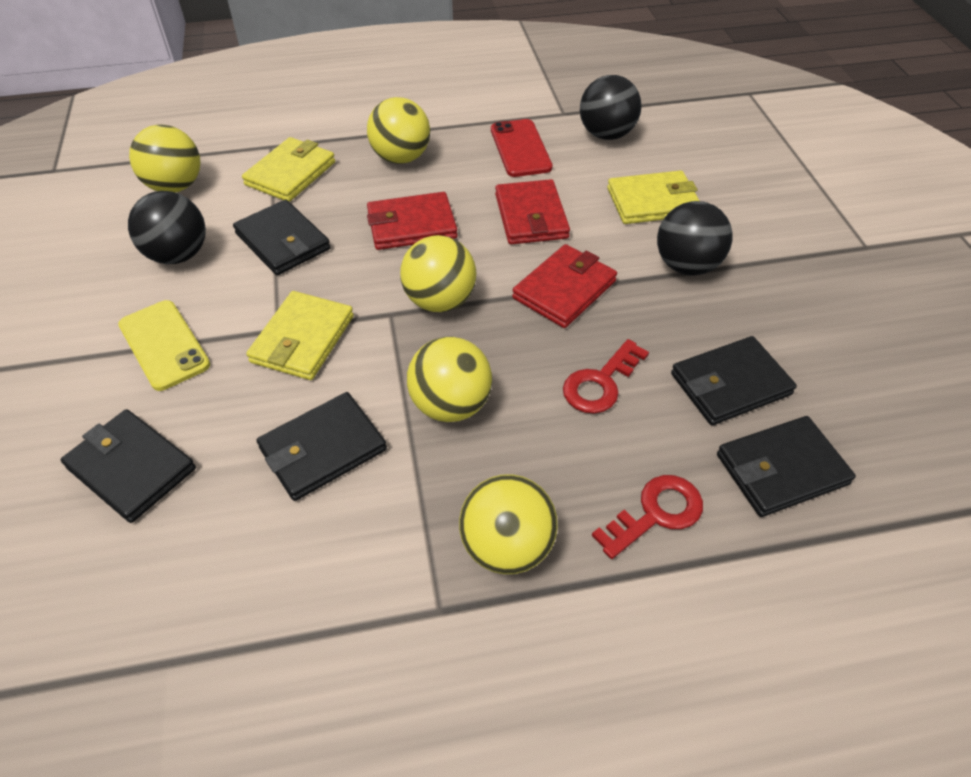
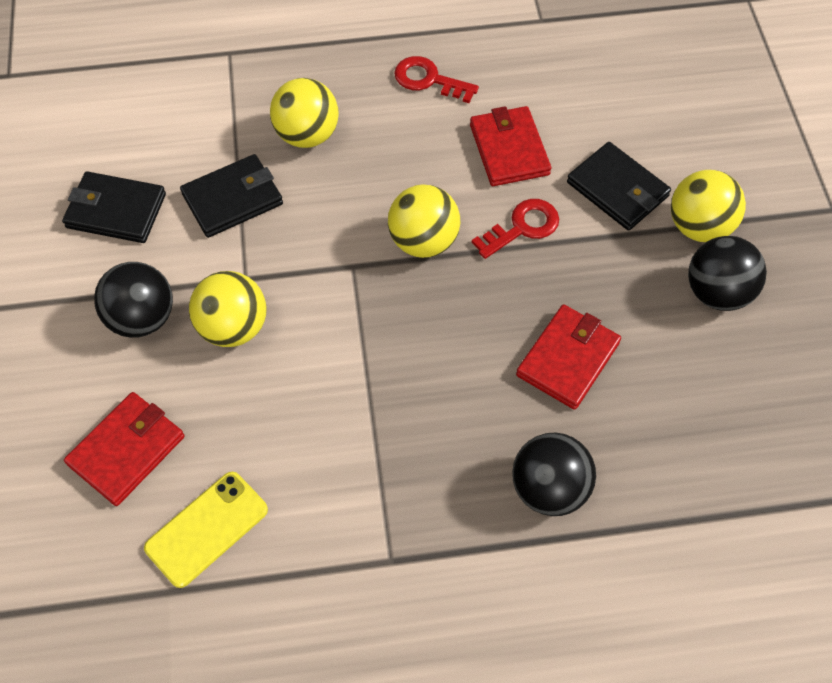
black wallet: [61,409,196,523] [233,200,330,275] [256,392,387,501] [671,336,797,425] [717,416,856,517] = 5 -> [62,171,166,243] [180,154,283,238] [567,142,671,231] = 3
red phone: [491,119,553,177] = 1 -> none = 0
yellow ball: [129,125,201,192] [367,97,430,164] [400,235,476,312] [407,337,492,422] [459,474,558,574] = 5 -> [189,271,266,347] [270,78,339,148] [388,184,460,258] [671,170,746,242] = 4
yellow wallet: [242,137,335,202] [246,291,354,380] [607,170,699,224] = 3 -> none = 0

